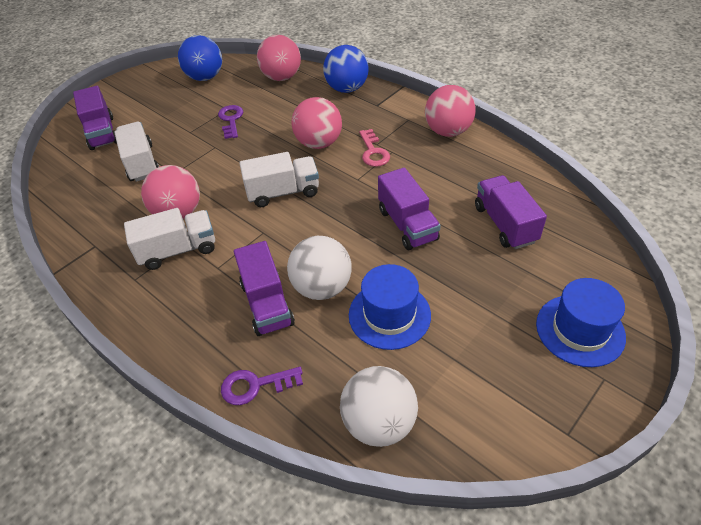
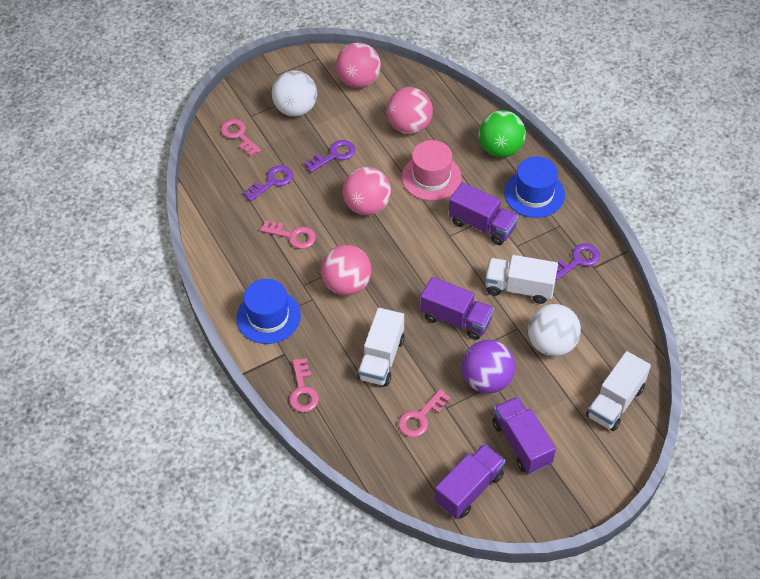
blue ball: [178,35,222,81] [323,45,368,93] = 2 -> none = 0
green ball: none = 0 -> [479,110,526,157] = 1
pink hat: none = 0 -> [402,140,462,201] = 1
pink key: [359,129,390,167] = 1 -> [221,119,261,157] [260,220,316,249] [289,358,319,412] [398,389,451,437] = 4
purple ball: none = 0 -> [462,340,515,393] = 1
purple key: [218,105,243,139] [221,367,303,405] = 2 -> [243,165,293,201] [305,140,355,172] [556,244,600,281] = 3

